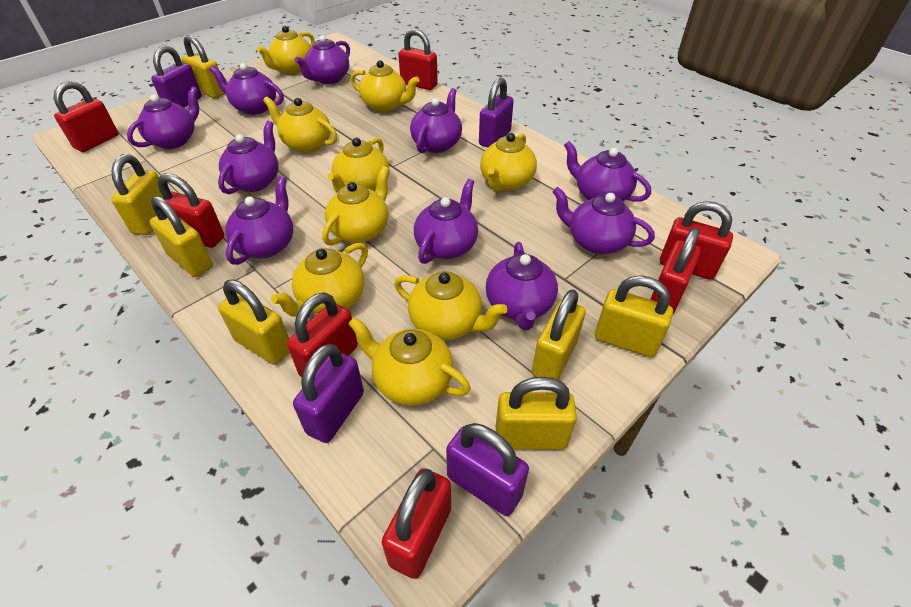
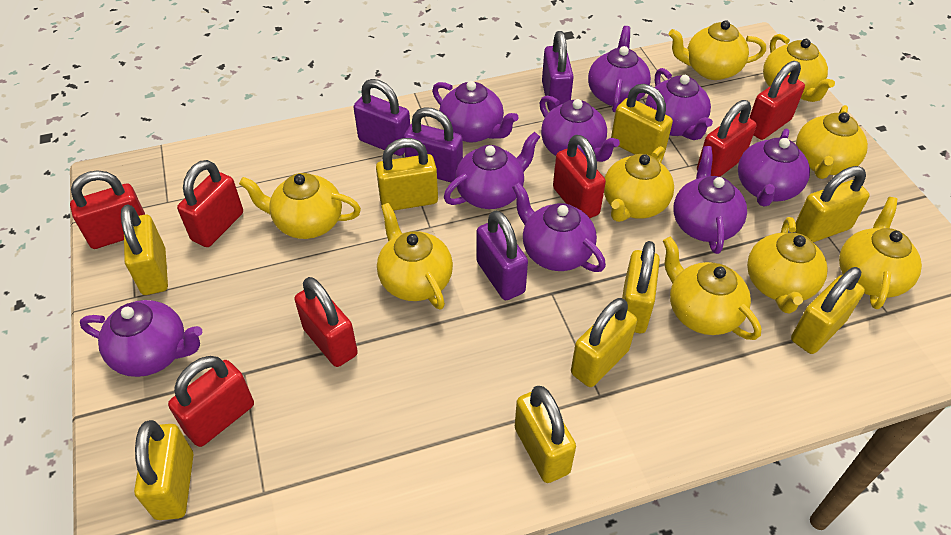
purple teapot: [127,86,199,149] [209,63,284,115] [218,121,279,194] [225,176,293,265] [295,35,350,84] [410,88,462,153] [414,179,478,264] [486,242,558,330] [552,187,655,254] [564,141,651,202] = 10 -> [80,300,202,377] [432,81,519,142] [444,132,540,209] [512,183,606,272] [539,96,620,162] [588,26,651,112] [645,68,713,140] [673,146,747,254] [738,129,810,207] = 9
yellow padlock: [111,154,162,235] [150,196,213,277] [182,35,225,98] [218,280,290,365] [496,377,577,450] [532,289,586,380] [595,275,673,357] = 7 -> [121,204,168,295] [134,420,193,520] [376,138,438,211] [515,386,576,483] [571,298,637,387] [611,84,673,156] [622,241,660,333] [791,267,865,354] [795,166,870,242] = 9

